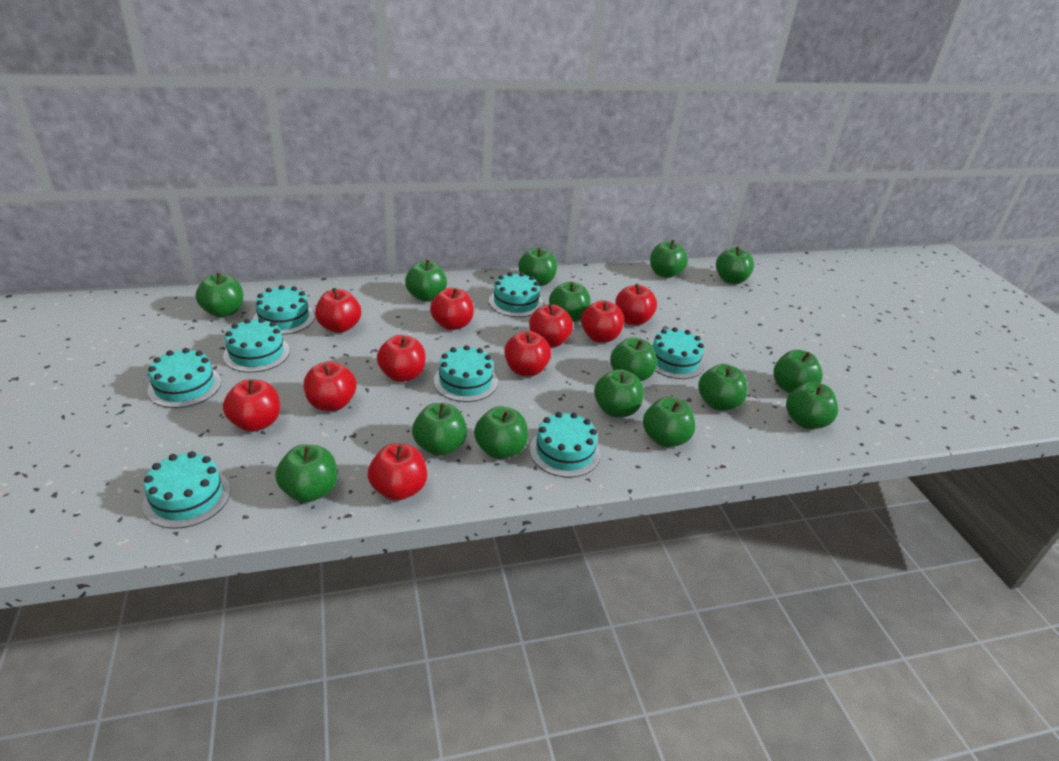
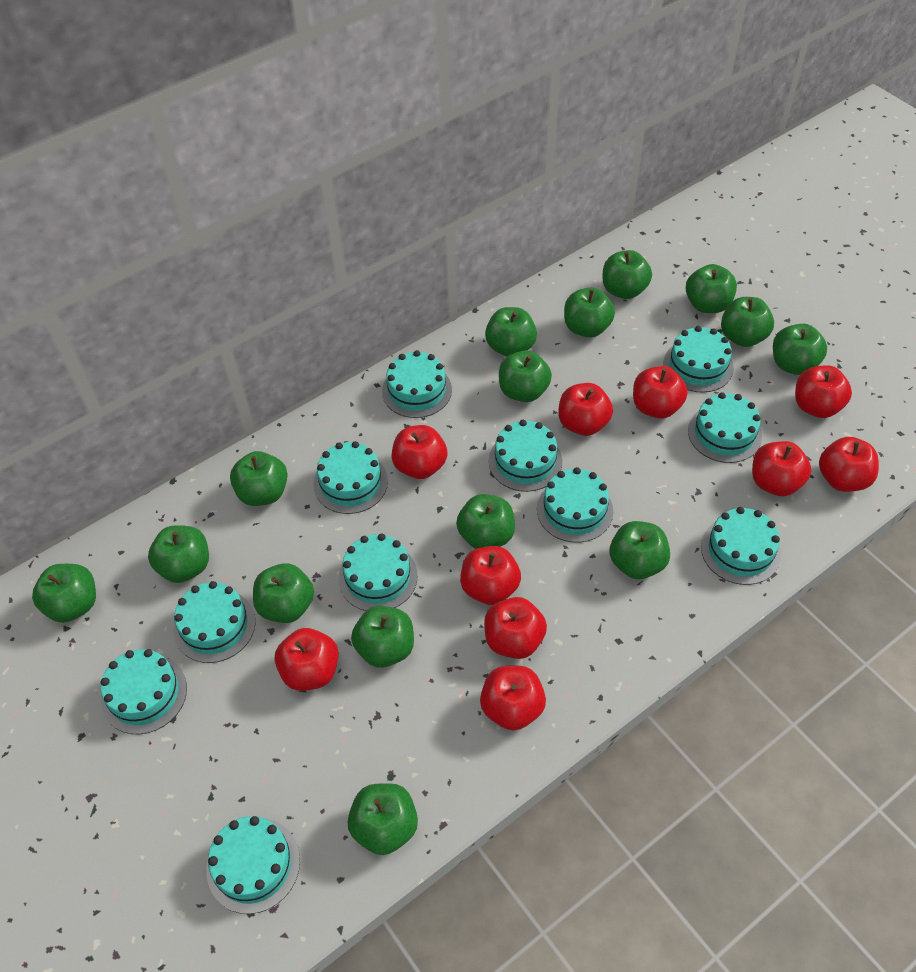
turquoise cake: [143,451,230,529] [147,348,221,408] [223,318,290,372] [253,285,315,335] [434,345,498,402] [489,272,543,317] [530,412,600,477] [652,327,705,379] = 8 -> [101,649,187,734] [174,581,255,663] [206,816,300,914] [314,441,388,514] [339,533,418,611] [382,350,452,418] [489,420,562,492] [537,467,613,543] [663,326,734,393] [688,392,762,463] [701,507,781,585] = 11

